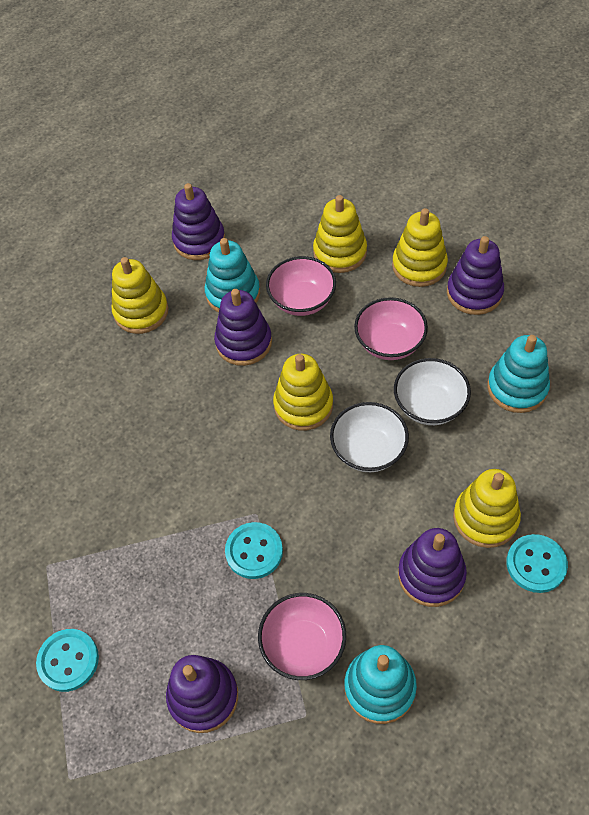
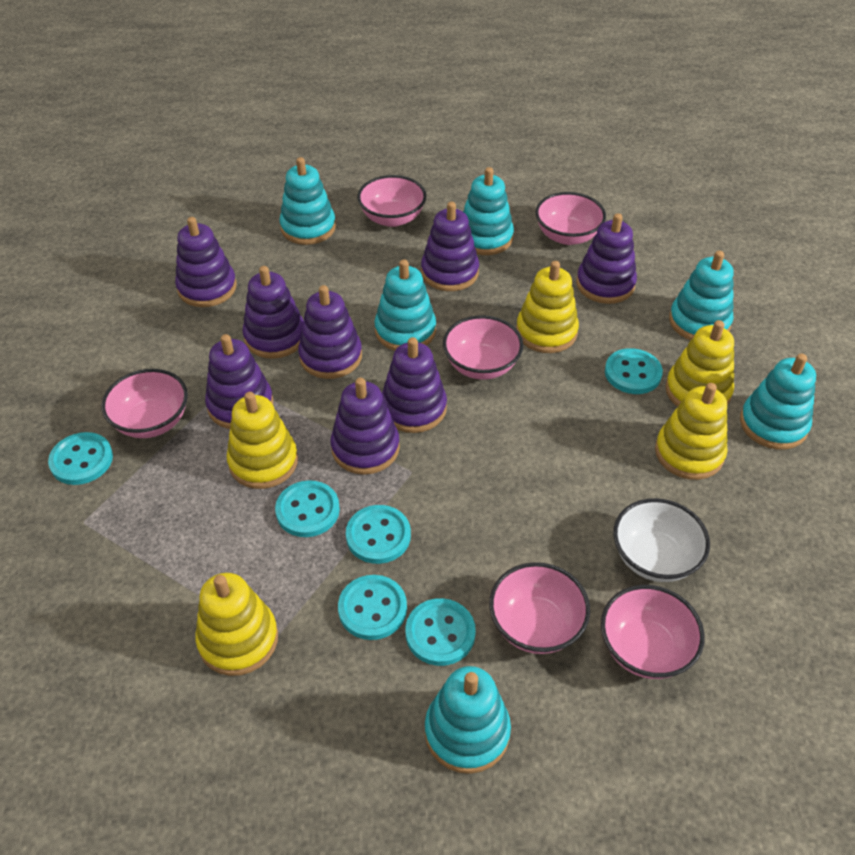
pink bowl: [258,593,346,680] [266,256,336,316] [354,297,428,360] = 3 -> [101,369,188,438] [357,175,427,227] [443,315,523,380] [489,562,590,654] [535,192,606,245] [601,585,705,679] = 6
purple stacking toy: [166,655,238,733] [172,183,225,260] [214,289,272,366] [398,528,467,607] [447,236,504,315] = 5 -> [175,217,236,307] [205,334,273,429] [242,266,304,359] [298,285,362,379] [331,378,400,475] [382,337,447,433] [421,202,479,291] [576,213,637,304] = 8
turquoise button: [36,629,99,692] [225,522,283,579] [506,534,568,593] = 3 -> [48,432,113,485] [275,480,340,537] [338,575,407,640] [346,505,411,564] [405,598,476,666] [605,348,663,394] = 6
turquoise stacking toy: [205,238,260,313] [344,645,417,724] [487,335,550,413] = 3 -> [280,157,336,245] [375,260,436,351] [425,666,511,774] [463,167,514,255] [669,251,734,340] [740,354,816,450] = 6
white bowl: [330,402,409,472] [394,358,471,425] = 2 -> [613,498,710,582] = 1

